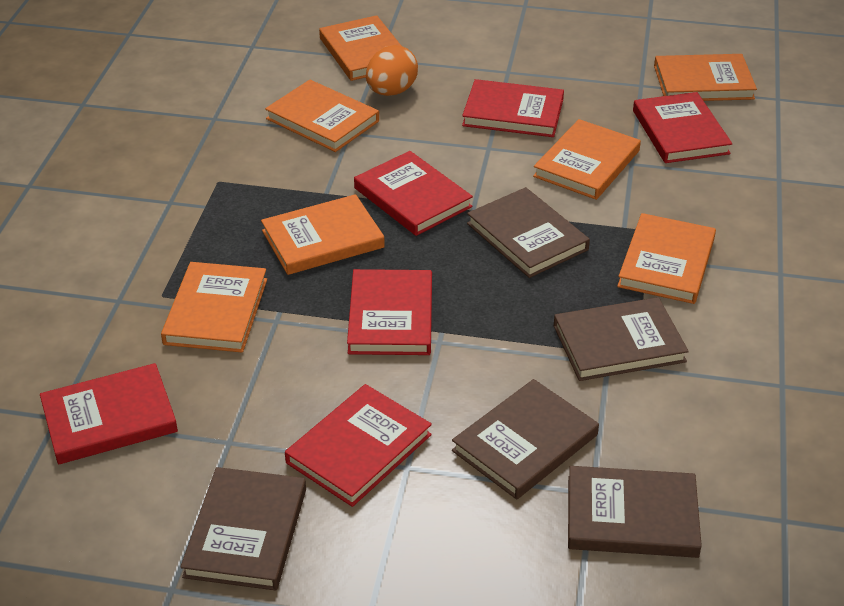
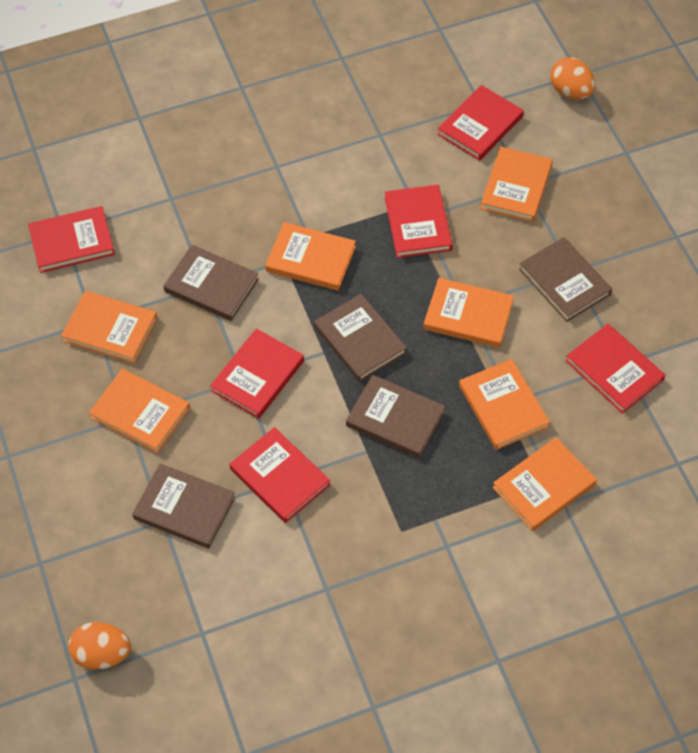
orange egg: [366,45,418,96] = 1 -> [68,622,131,670] [550,57,595,99] = 2

